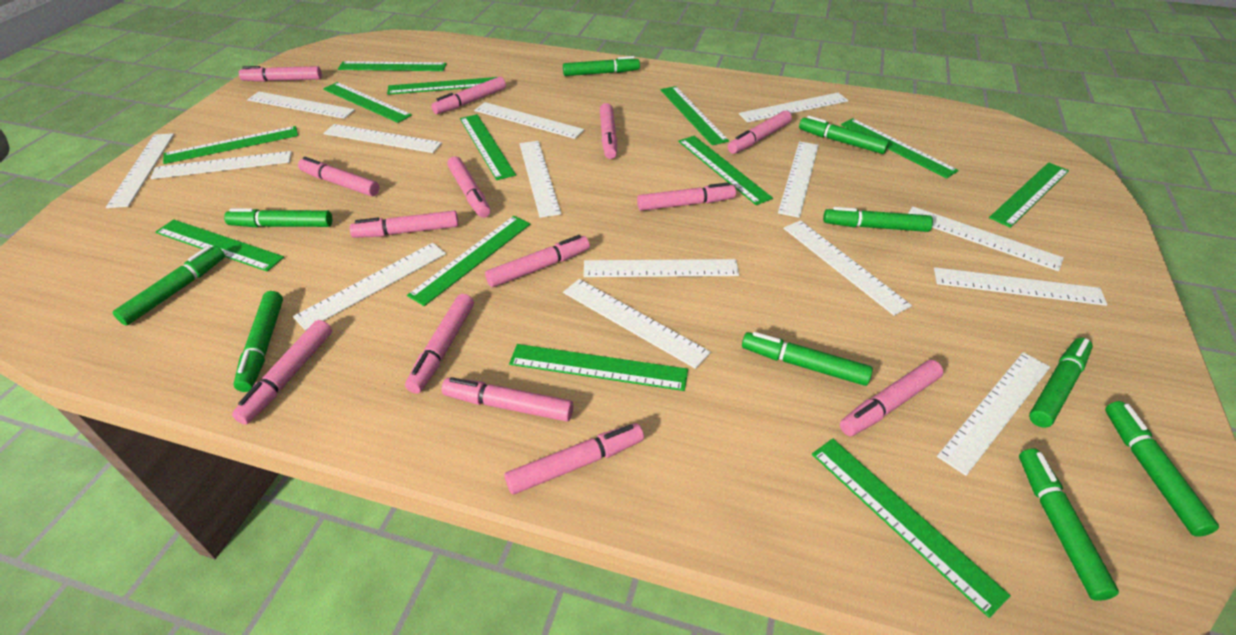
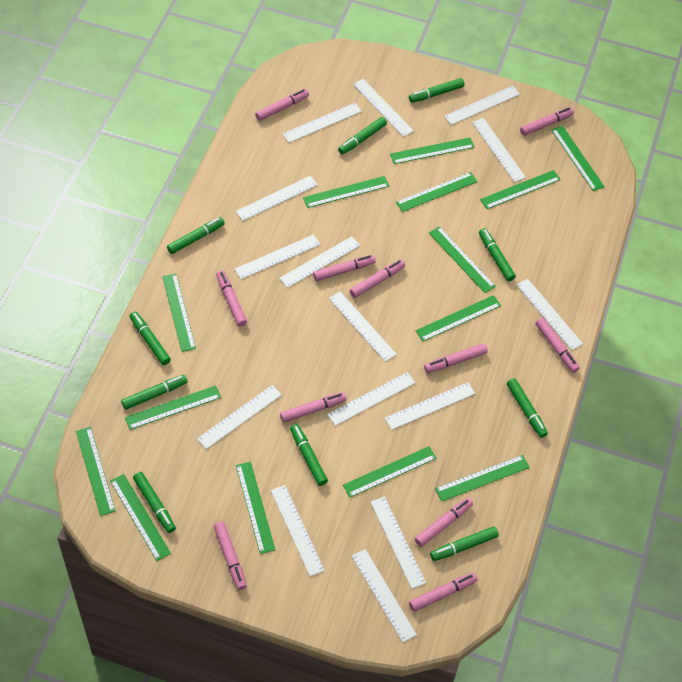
green ruler: [155,219,284,272] [163,126,298,164] [323,82,412,123] [338,61,447,71] [387,77,497,95] [407,216,531,306] [460,114,516,180] [509,344,688,391] [660,86,729,145] [679,136,773,205] [812,438,1011,618] [841,118,959,178] [989,162,1069,228] = 13 -> [76,427,116,516] [110,474,171,561] [125,385,221,430] [162,274,196,352] [236,462,275,554] [303,176,389,208] [343,446,436,497] [390,138,475,164] [396,172,477,212] [416,295,501,341] [429,226,496,293] [435,455,530,501] [480,170,561,209] [552,126,605,191] = 14
pink marker: [232,320,332,425] [239,66,322,82] [298,157,379,196] [350,211,458,238] [405,294,474,394] [431,76,506,114] [442,377,573,422] [447,156,491,218] [485,235,590,287] [505,423,644,494] [600,103,617,159] [637,182,736,211] [728,111,792,154] [840,360,943,436] = 14 -> [214,522,247,590] [216,270,247,326] [255,89,309,121] [280,392,346,423] [313,255,376,281] [350,259,405,298] [409,572,478,612] [415,498,473,547] [424,343,488,373] [520,107,574,136] [536,318,580,373] = 11

